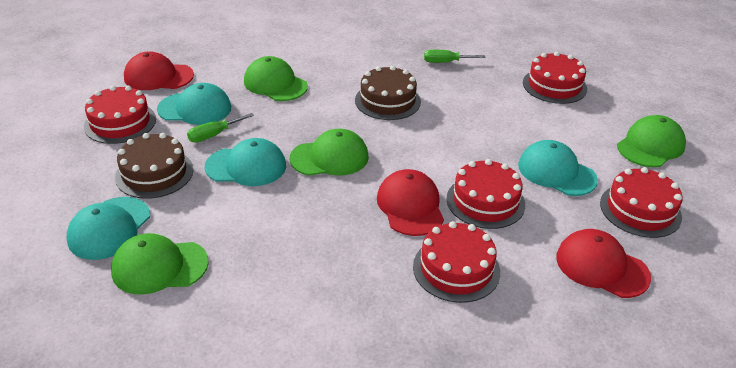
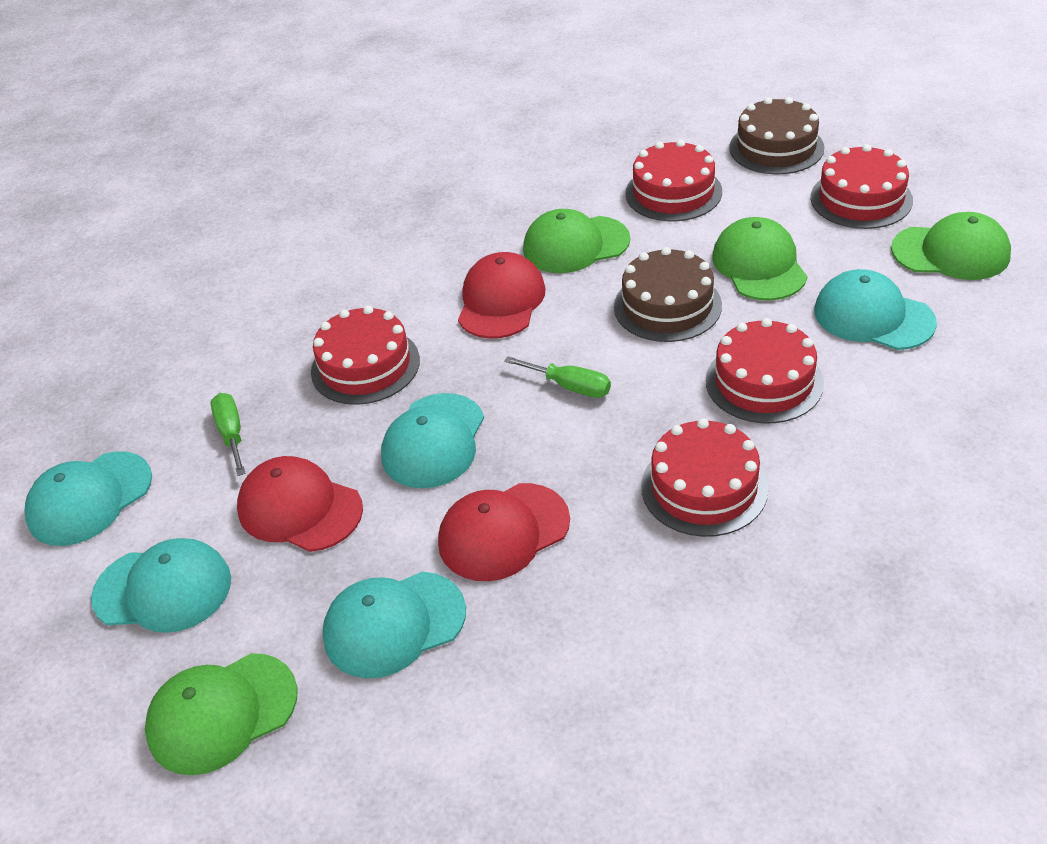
turquoise cap: [67,197,150,260] [157,83,231,125] [205,138,286,186] [518,140,598,196] = 4 -> [24,451,152,546] [91,538,231,633] [322,571,466,678] [381,393,484,488] [814,269,937,350] = 5

